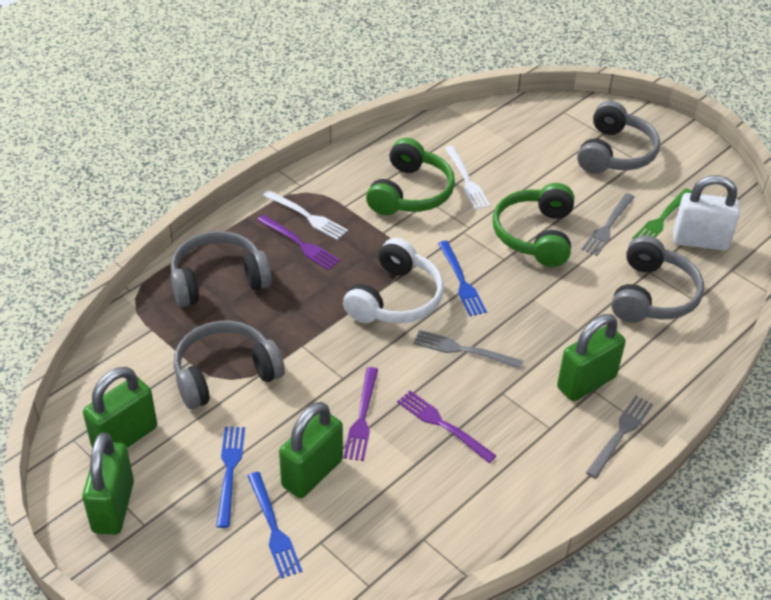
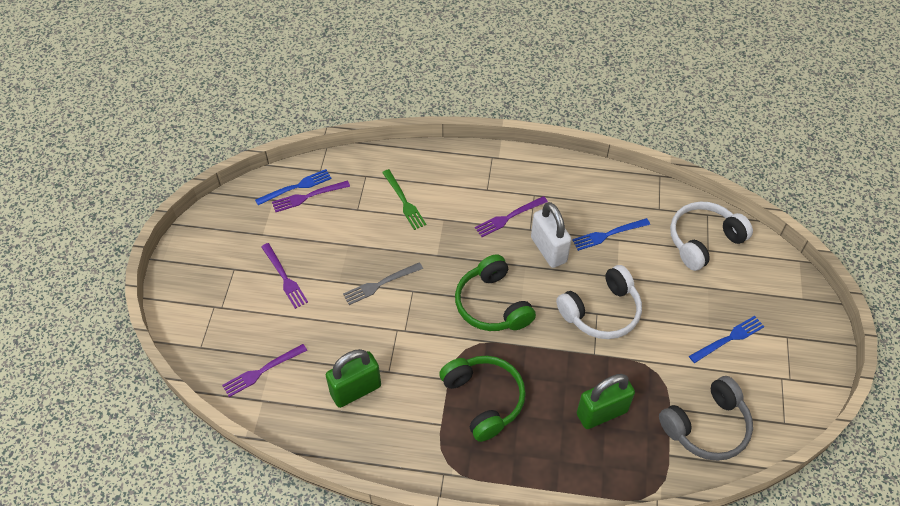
green padlock: [82,433,134,535] [83,367,157,448] [279,402,343,498] [557,314,626,401] = 4 -> [326,349,381,408] [577,374,635,429] = 2
grey fork: [413,330,523,369] [581,193,635,256] [586,395,653,479] = 3 -> [343,262,423,305] = 1
grey headphones: [170,231,272,307] [173,320,285,409] [577,101,660,174] [611,235,704,323] = 4 -> [659,376,753,461] = 1
purple fork: [257,215,340,270] [344,367,378,461] [397,391,497,463] = 3 -> [222,344,307,397] [261,243,308,309] [272,181,350,212] [475,196,548,237] = 4
white fork: [263,190,348,240] [445,146,491,210] = 2 -> none = 0
white headphones: [343,238,444,323] = 1 -> [556,265,642,339] [670,201,753,271] = 2

